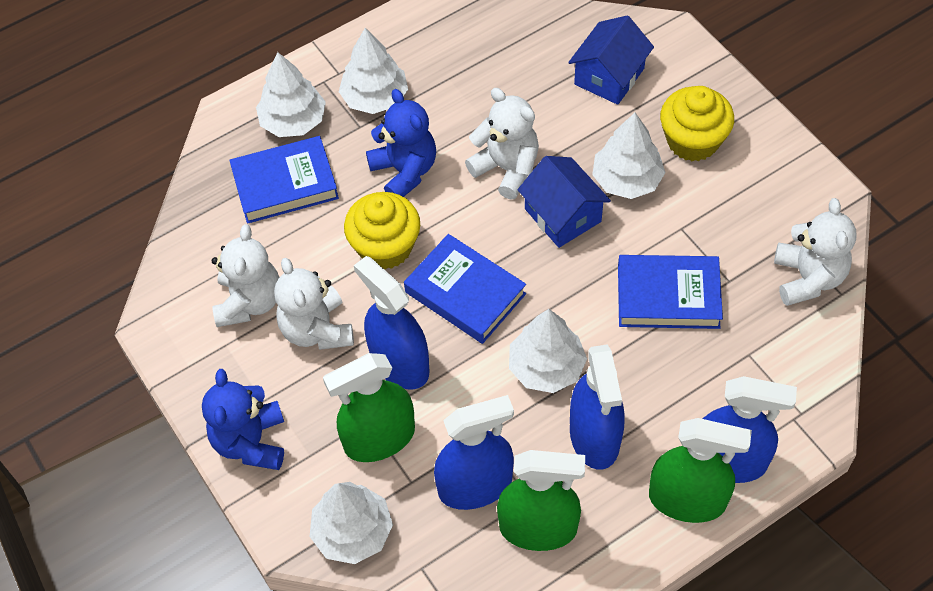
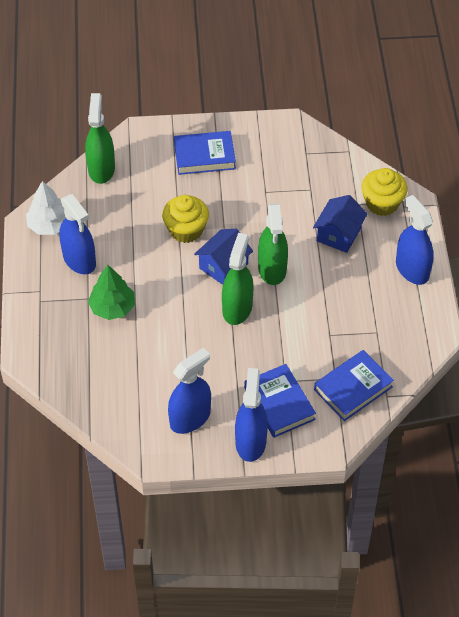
blue teddy bear: [202,369,284,470] [366,89,436,197] = 2 -> none = 0
green tree: none = 0 -> [88,265,135,320] = 1
white teddy bear: [212,224,280,327] [274,258,354,350] [465,88,539,200] [774,198,856,306] = 4 -> none = 0
white tree: [256,52,326,137] [310,482,393,564] [339,28,408,114] [509,309,587,393] [592,113,666,199] = 5 -> [26,181,66,235] = 1

